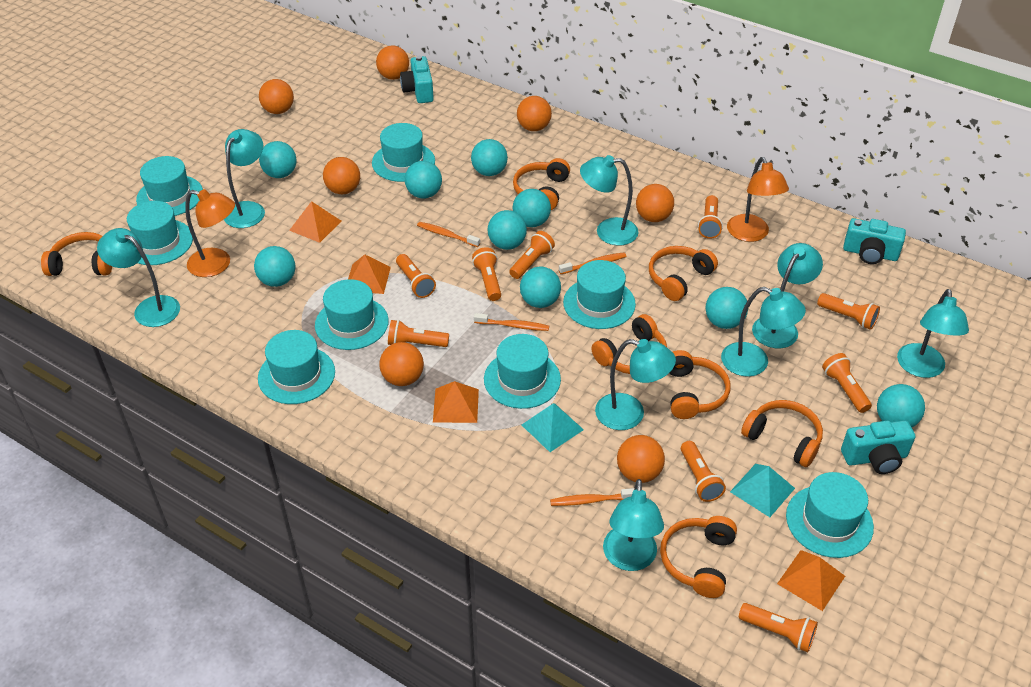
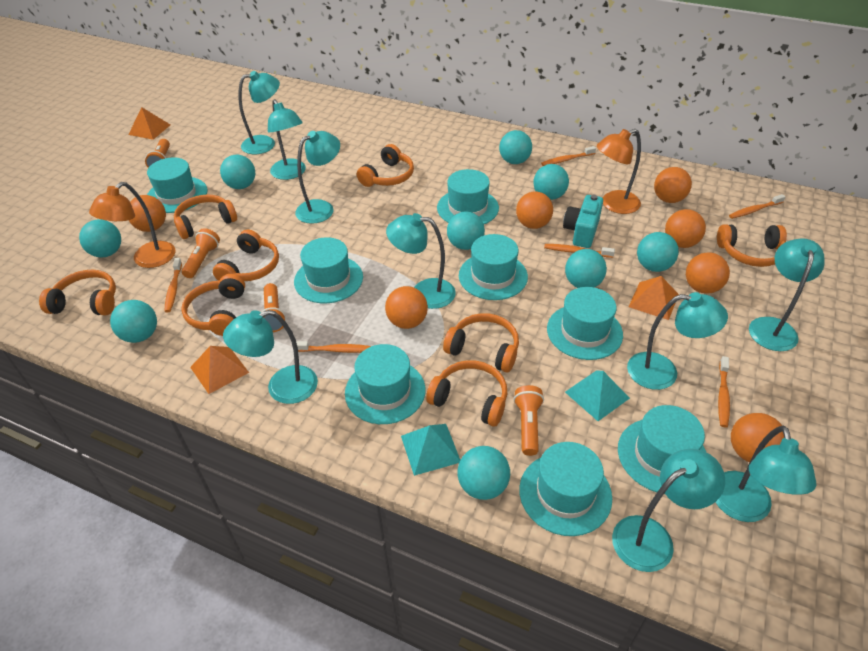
orange flashlight: [388,320,449,347] [396,254,436,298] [472,247,501,301] [509,231,555,279] [681,441,726,502] [698,195,723,239] [739,603,818,652] [817,293,880,330] [822,353,872,413] = 9 -> [145,139,170,168] [182,228,220,278] [261,283,286,332] [513,385,544,456] = 4
orange headphones: [41,232,112,276] [513,158,570,210] [591,314,667,374] [649,246,718,301] [660,516,737,598] [669,350,730,419] [741,400,823,467] = 7 -> [39,270,116,315] [174,194,237,239] [181,274,245,336] [213,229,279,281] [357,144,414,187] [426,360,507,426] [443,313,519,373] [717,224,787,267] = 8
orange pyramid: [289,201,342,243] [348,254,391,294] [433,381,479,423] [777,550,845,611] = 4 -> [128,107,170,140] [190,346,249,394] [628,276,679,320] = 3
orange toothbrush: [417,222,480,247] [474,313,549,331] [550,488,634,506] [559,252,627,274] = 4 -> [164,258,182,312] [296,341,371,353] [541,146,596,166] [544,244,615,258] [718,356,730,427] [729,194,786,219] = 6
turquoise camera: [400,56,434,103] [841,420,916,474] [843,218,906,264] = 3 -> [563,195,603,248] = 1
turquoise lamp: [97,228,180,327] [224,129,265,228] [580,155,639,246] [595,339,676,430] [603,479,664,571] [721,287,806,377] [752,243,823,348] [897,289,969,378] = 8 -> [223,310,318,404] [239,71,280,154] [268,99,306,180] [295,131,340,224] [386,213,456,309] [612,449,725,572] [627,292,728,390] [716,426,817,522] [749,238,825,351] = 9

